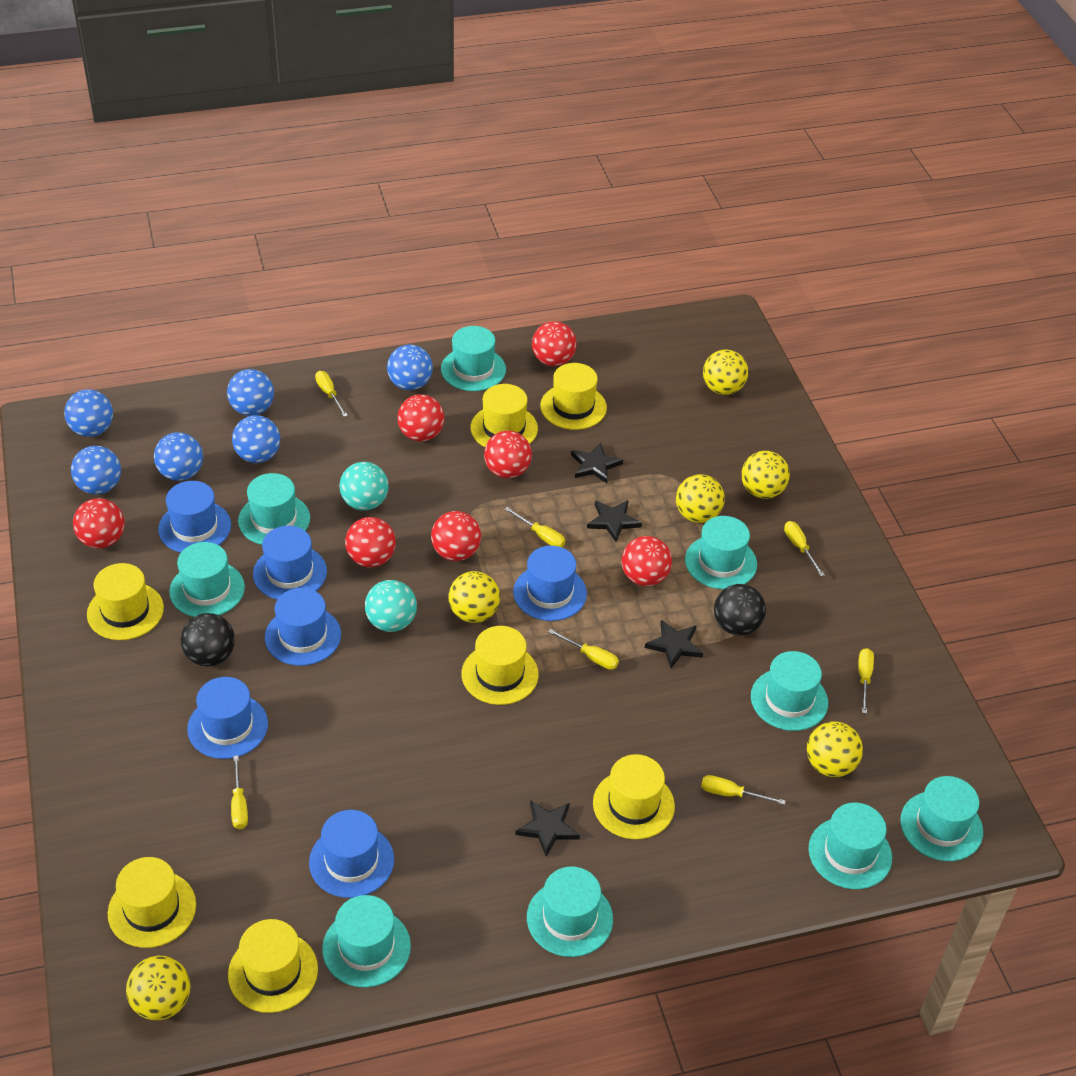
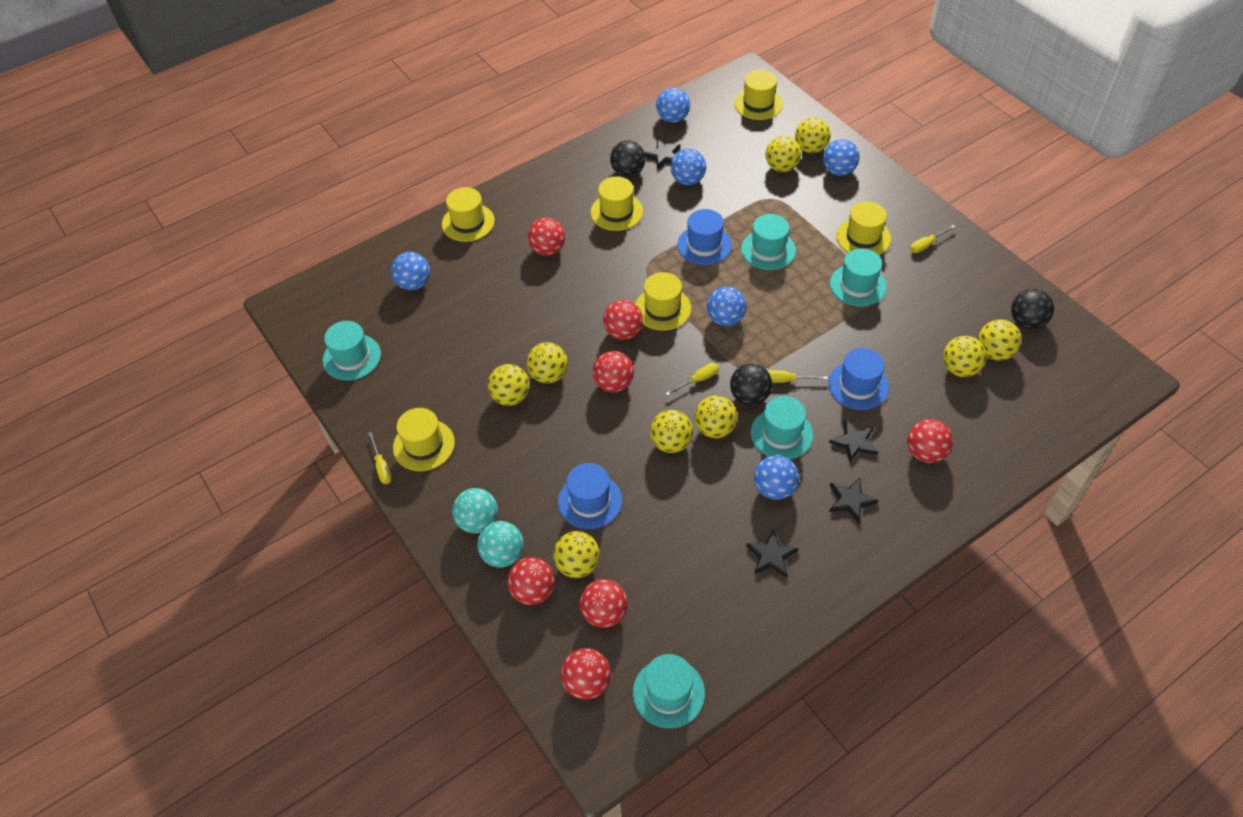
black ball: [181,613,235,666] [714,584,766,636] = 2 -> [610,140,646,177] [730,363,772,405] [1011,289,1054,329] = 3
blue hat: [158,481,231,553] [187,677,268,759] [253,526,327,600] [265,588,341,666] [309,810,394,898] [513,546,587,621] = 6 -> [558,463,622,529] [677,209,732,265] [828,348,889,410] = 3
turquoise hat: [169,542,245,617] [238,473,310,545] [322,895,411,987] [441,326,506,391] [527,867,613,957] [685,516,757,589] [751,651,828,731] [808,803,892,889] [900,776,983,861] = 9 -> [323,321,381,380] [633,654,705,728] [741,214,796,270] [751,396,813,459] [830,249,887,306] = 5
yellow ball: [126,956,190,1020] [449,571,500,623] [676,474,725,523] [703,349,748,395] [741,451,790,499] [807,721,863,777] = 6 -> [488,364,530,406] [527,342,568,383] [553,531,600,578] [650,410,693,453] [694,396,737,438] [766,136,801,172] [795,117,831,153] [943,336,987,377] [978,319,1022,361] = 9
yellow hat: [87,563,164,640] [108,857,196,948] [228,919,318,1013] [461,626,539,705] [470,384,538,447] [540,363,607,430] [593,754,675,839] = 7 -> [393,408,455,471] [442,187,495,242] [591,177,643,231] [635,272,691,331] [734,70,783,120] [836,201,891,255] = 6
yellow screwdriver: [231,756,248,829] [315,371,348,417] [505,507,565,547] [548,629,619,670] [701,775,786,805] [784,521,824,576] [858,648,874,714] = 7 -> [368,432,392,484] [665,363,719,396] [768,370,828,383] [910,225,955,253] = 4

